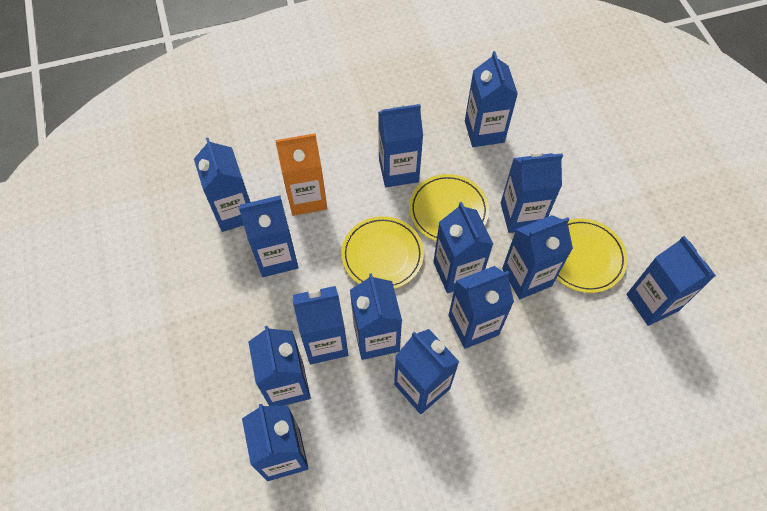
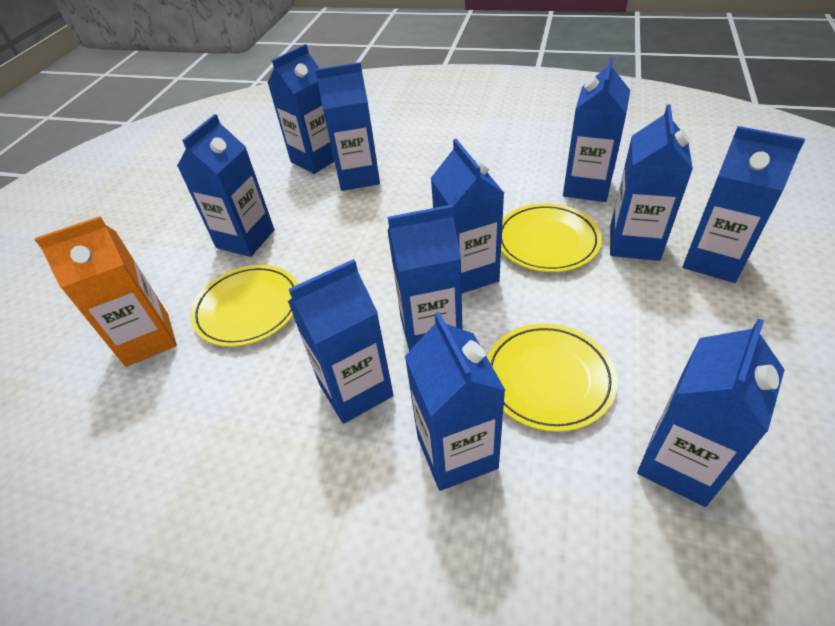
blue carton: [194,138,250,232] [239,195,299,277] [242,404,309,481] [248,326,311,406] [293,286,348,364] [350,273,402,360] [378,104,423,187] [394,329,459,414] [433,202,493,293] [448,266,514,349] [465,51,518,147] [501,152,563,233] [502,215,573,299] [626,236,716,326] = 14 -> [177,114,275,257] [268,44,334,174] [288,259,393,424] [315,62,380,191] [388,205,462,351] [405,312,505,491] [431,139,504,293] [563,57,630,202] [610,104,693,261] [637,319,785,507] [683,126,805,283] = 11

